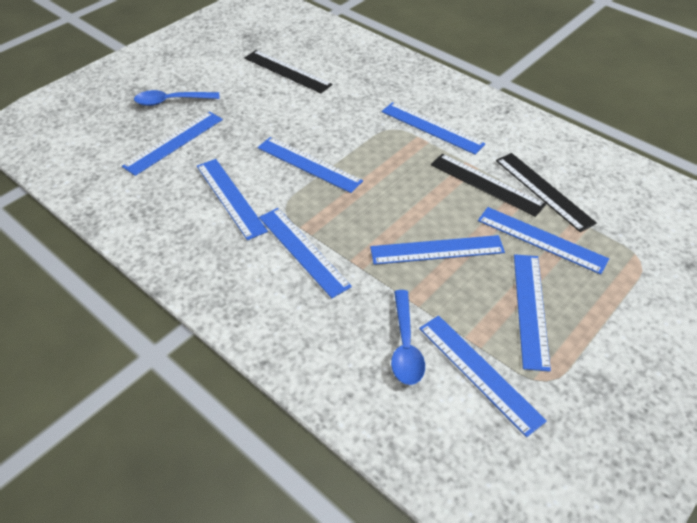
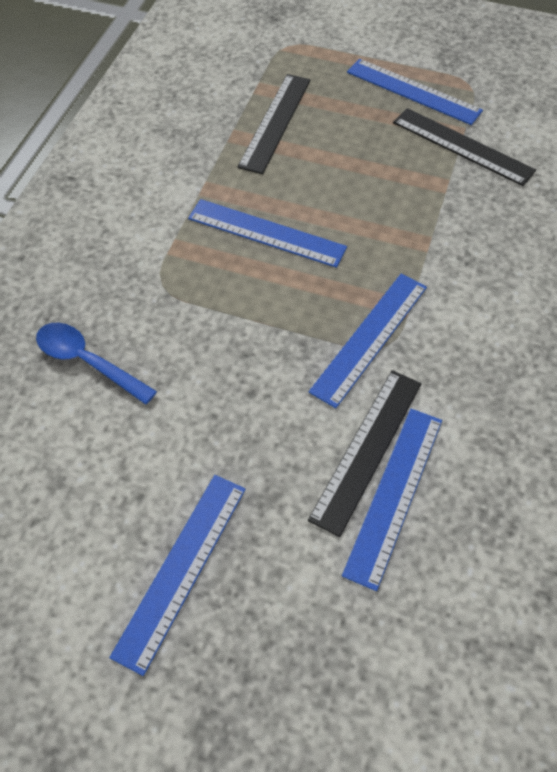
blue ruler: [122,111,223,176] [197,159,268,240] [257,137,363,193] [259,208,352,298] [370,235,505,265] [382,102,485,155] [419,315,547,437] [478,207,609,275] [514,254,551,372] = 9 -> [109,475,246,676] [188,199,347,268] [309,274,427,408] [342,409,442,591] [347,59,483,125] = 5
blue spoon: [134,90,219,106] [391,290,425,385] = 2 -> [36,323,157,405] = 1

